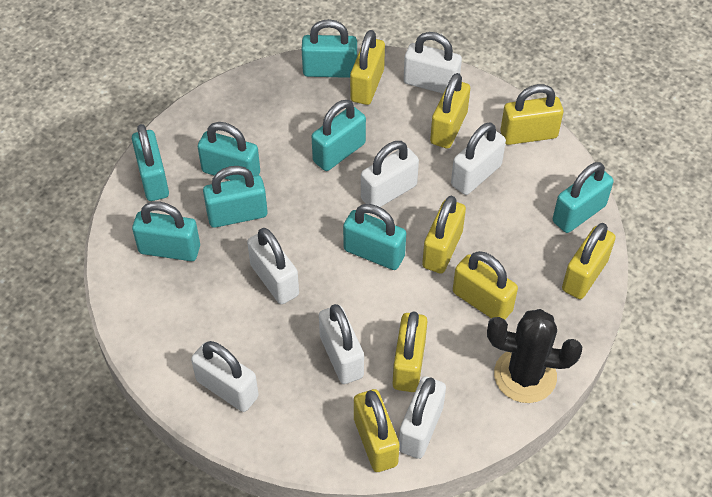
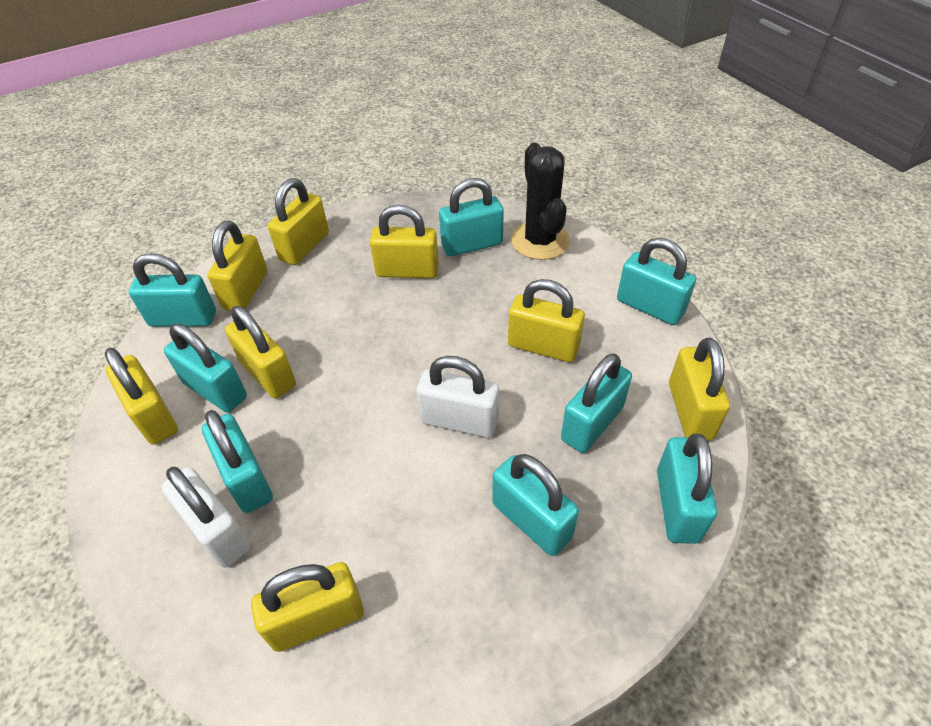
white padlock: [191,341,259,412] [247,228,299,304] [319,304,364,384] [361,141,419,207] [399,376,446,459] [404,32,462,94] [451,123,506,195] = 7 -> [161,467,250,568] [416,356,499,438] = 2

